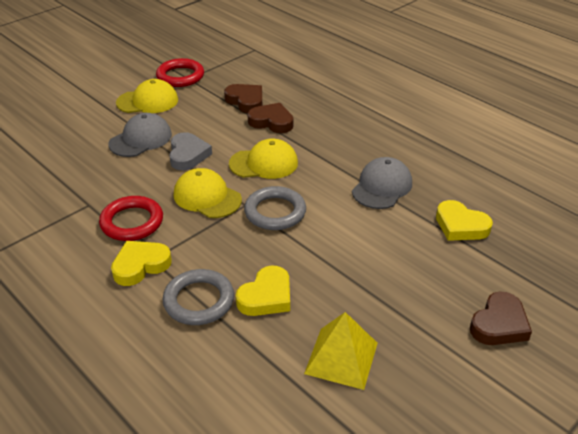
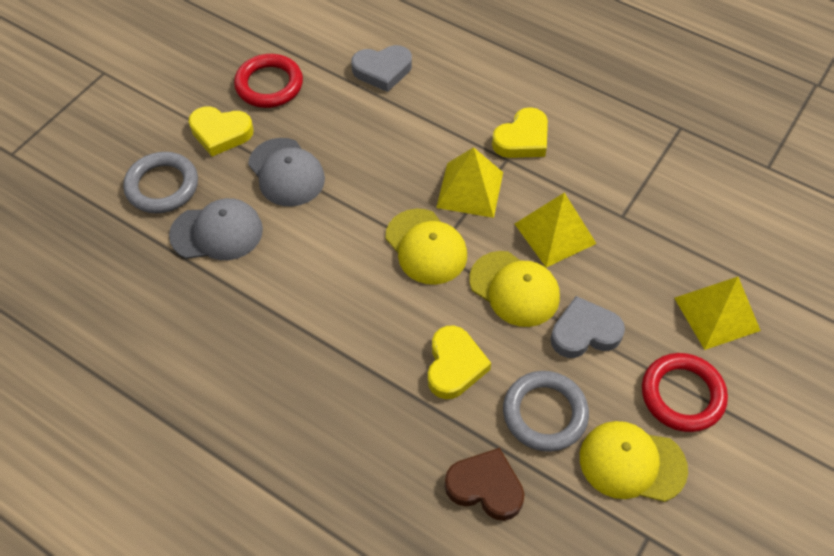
brown heart: [224,84,262,113] [247,103,294,133] [470,292,532,345] = 3 -> [445,448,525,521] = 1
grey heart: [169,132,212,170] = 1 -> [351,45,412,92] [551,296,625,358] = 2
yellow pyramid: [304,312,378,390] = 1 -> [436,147,503,218] [515,193,597,267] [674,277,761,350] = 3

